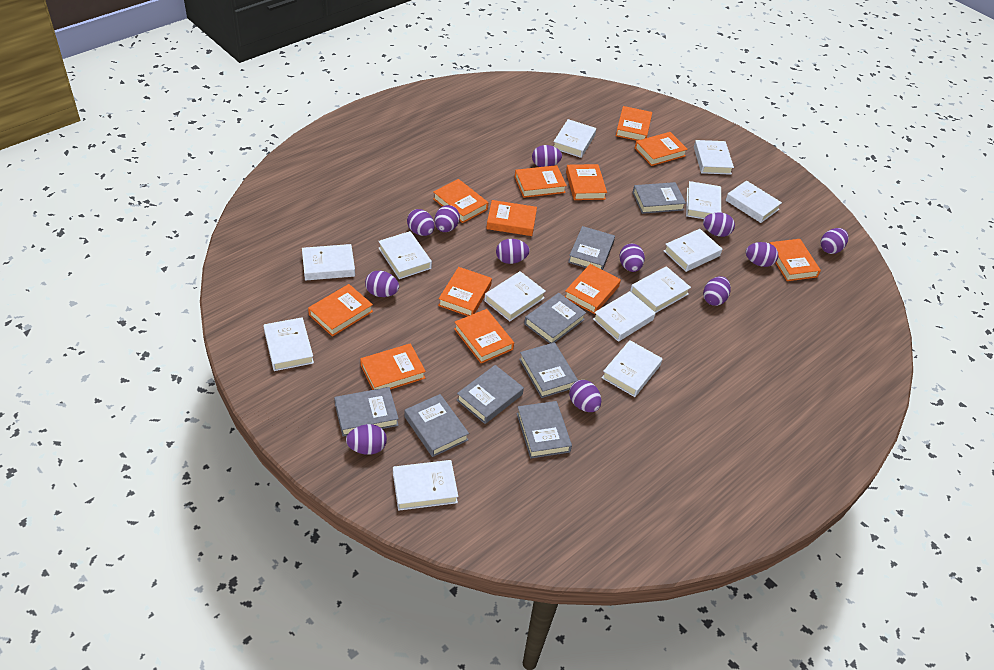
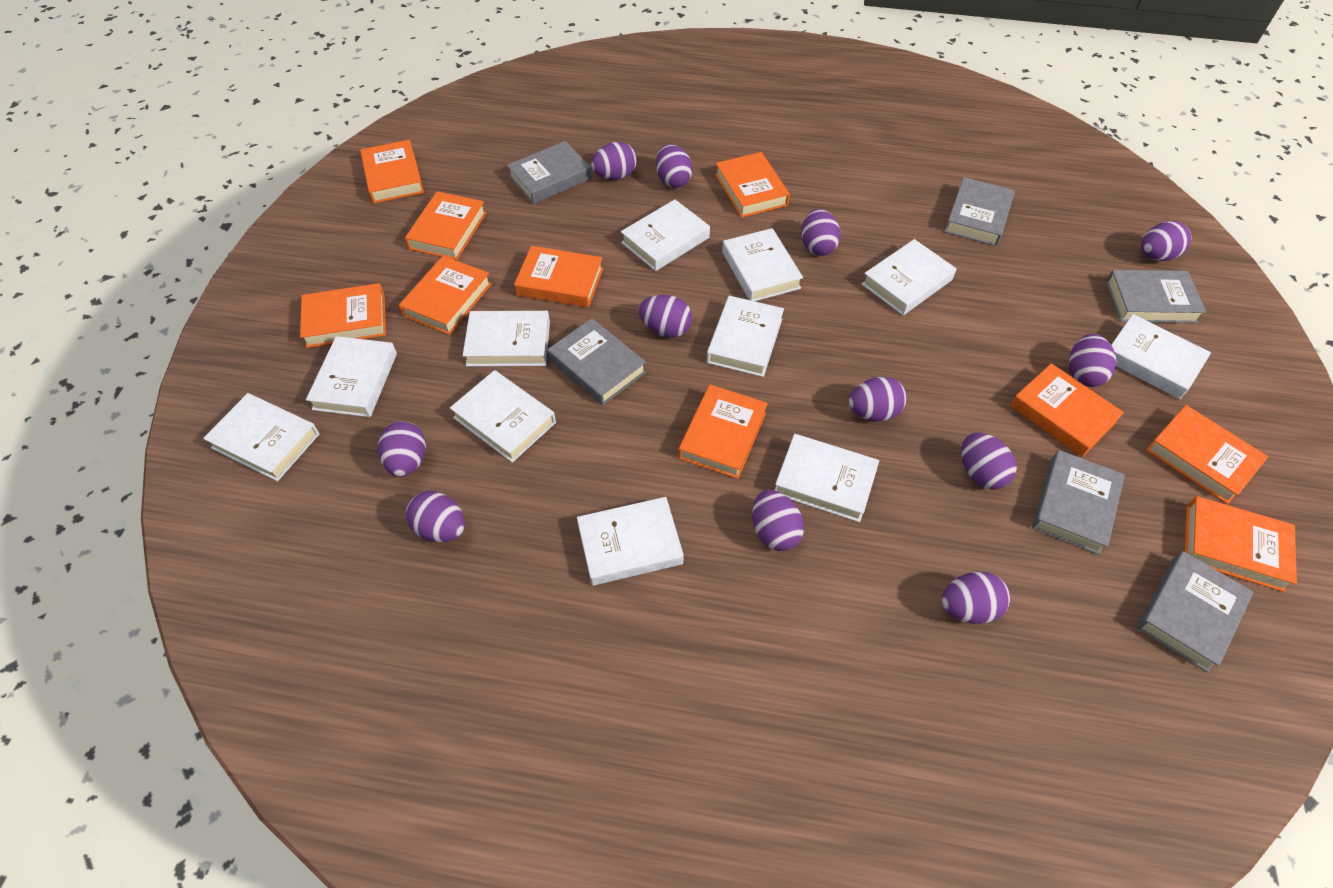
grey book: [334,387,399,437] [404,394,469,457] [457,365,524,424] [517,401,572,458] [519,342,578,398] [524,293,586,343] [568,226,615,270] [632,182,686,214] = 8 -> [507,141,592,204] [548,318,646,406] [944,177,1015,246] [1032,450,1125,555] [1105,270,1206,323] [1137,551,1254,673] = 6
orange book: [308,284,373,337] [360,343,426,390] [433,179,488,223] [438,267,492,316] [454,309,514,363] [486,200,537,236] [515,165,567,198] [565,264,621,314] [566,164,607,200] [616,106,652,141] [635,132,688,166] [770,239,821,281] = 12 -> [300,283,386,348] [360,140,424,203] [399,256,492,335] [405,191,486,260] [514,246,603,308] [678,385,768,479] [715,152,790,218] [1010,363,1124,457] [1146,405,1268,504] [1184,496,1297,592] = 10
white book: [263,317,314,371] [302,244,355,281] [378,231,432,279] [393,460,458,511] [484,271,546,321] [553,119,596,158] [593,291,655,342] [602,340,663,397] [630,266,691,313] [664,229,722,272] [686,181,721,219] [694,140,734,175] [726,180,782,223] = 13 -> [203,393,319,481] [306,336,397,417] [450,370,556,463] [463,311,550,366] [577,497,684,586] [621,199,710,271] [707,296,784,377] [722,228,803,301] [775,434,879,522] [862,239,957,315] [1111,314,1211,399] = 11

